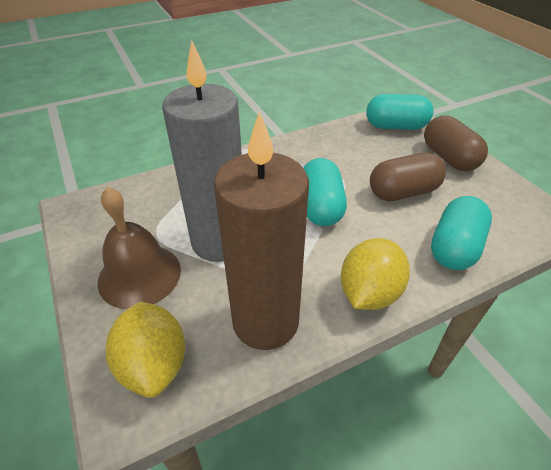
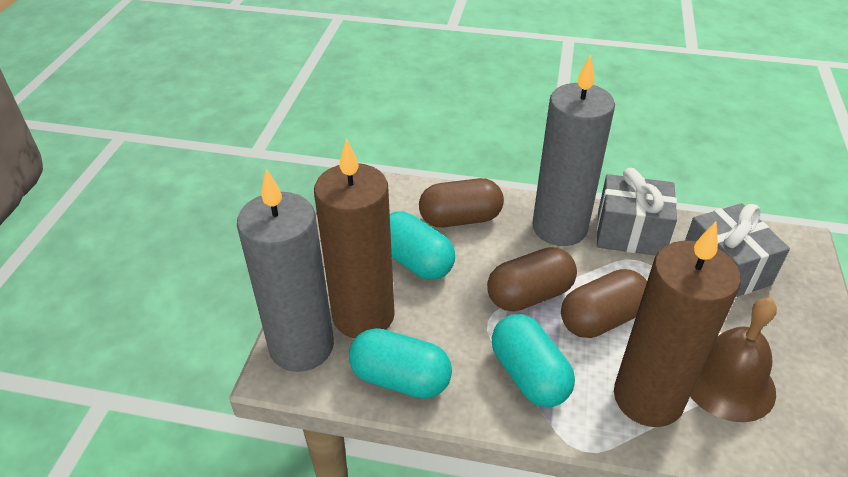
brown candle: [214,111,309,350] = 1 -> [314,138,395,338] [614,222,741,427] = 2
brown capsule: [370,152,446,201] [424,116,488,171] = 2 -> [419,178,504,227] [487,247,577,311] [561,269,647,338] = 3
grey candle: [162,40,242,262] = 1 -> [237,169,334,372] [532,55,615,246] = 2
grey gift: none = 0 -> [597,168,677,256] [685,203,790,297] = 2
yellow lemon: [106,302,185,398] [341,238,410,310] = 2 -> none = 0

